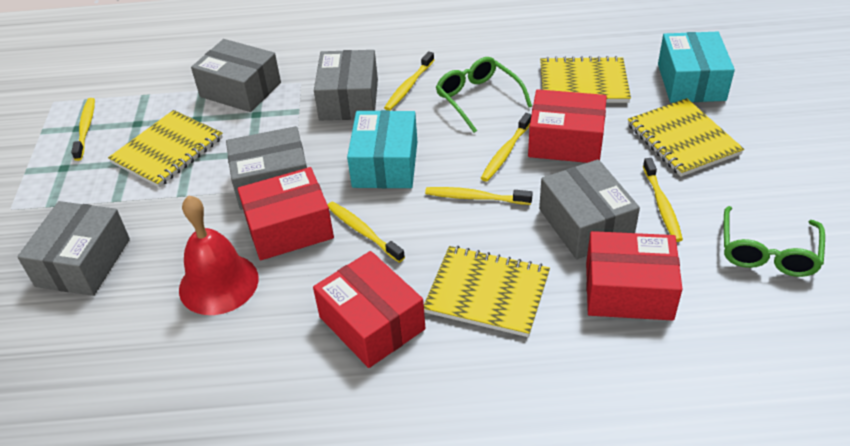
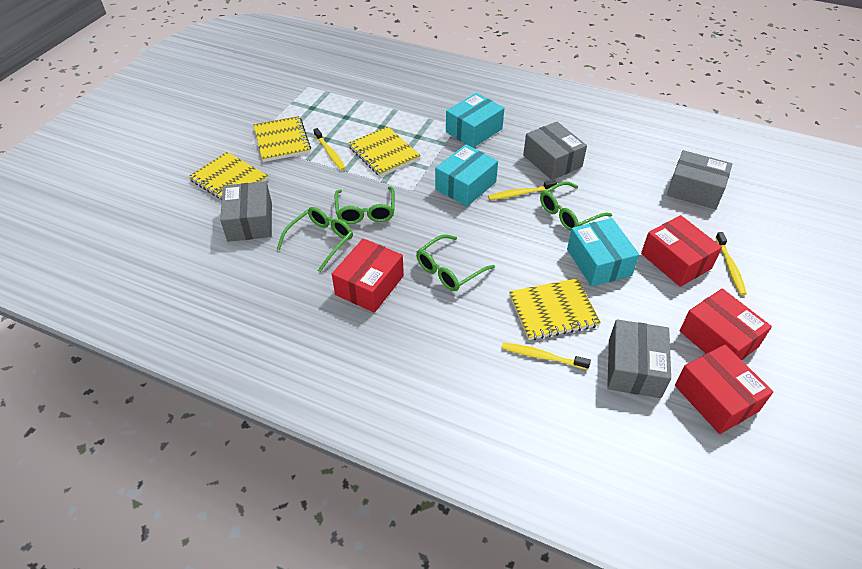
green glasses: [436,57,532,133] [724,206,825,277] = 2 -> [277,207,353,272] [335,187,395,224] [416,234,495,291] [540,181,612,231] = 4
grey box: [17,201,130,296] [191,39,281,112] [226,126,307,210] [314,50,378,120] [539,159,640,259] = 5 -> [220,181,272,242] [523,122,587,180] [607,319,671,398] [667,150,732,209] = 4
red bell: [179,195,259,315] = 1 -> none = 0
turquoise box: [347,110,417,188] [658,32,735,103] = 2 -> [435,145,498,207] [446,93,504,148] [567,218,639,287] = 3
yellow toothbrush: [71,98,95,161] [328,201,405,263] [384,51,434,110] [425,187,533,205] [481,113,532,182] [643,158,683,242] = 6 -> [313,128,346,170] [488,180,557,200] [502,343,591,370] [715,232,747,295] = 4

